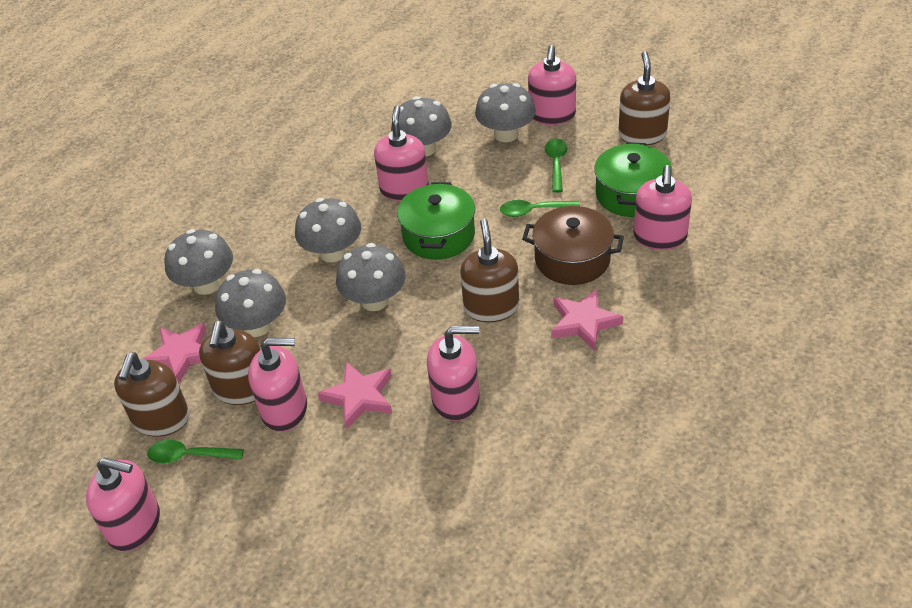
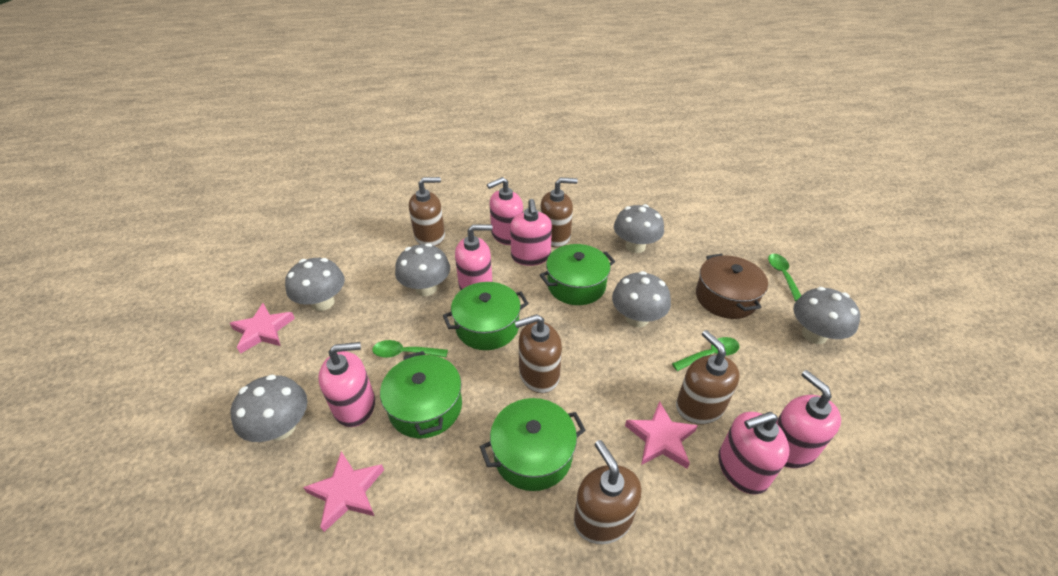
brown soap dispenser: [114,352,190,437] [199,321,260,405] [460,219,519,323] [618,51,670,146] = 4 -> [409,177,445,246] [515,314,562,393] [540,178,578,247] [574,440,642,545] [676,330,740,425] = 5
green pot: [397,182,475,260] [594,142,672,217] = 2 -> [380,351,462,438] [443,282,529,350] [480,398,586,491] [540,244,615,305] = 4

